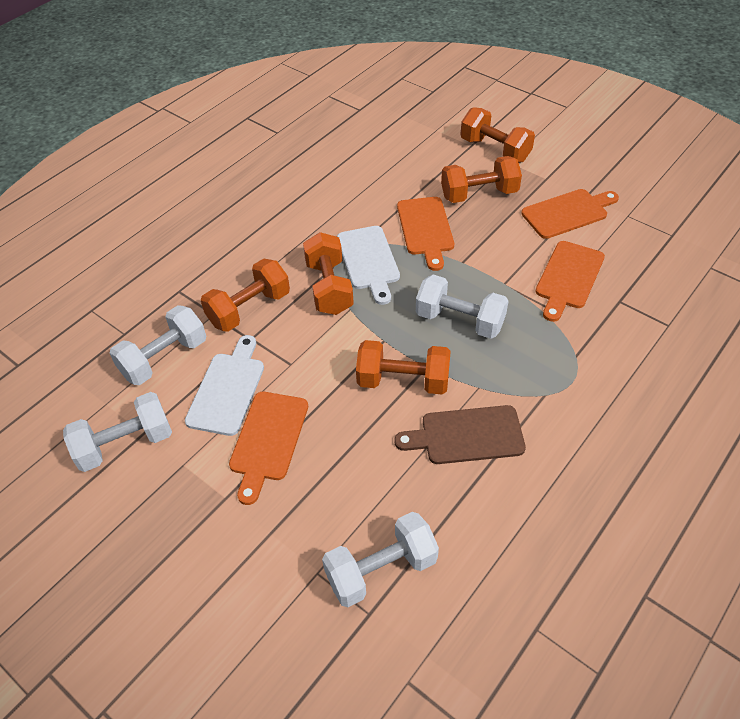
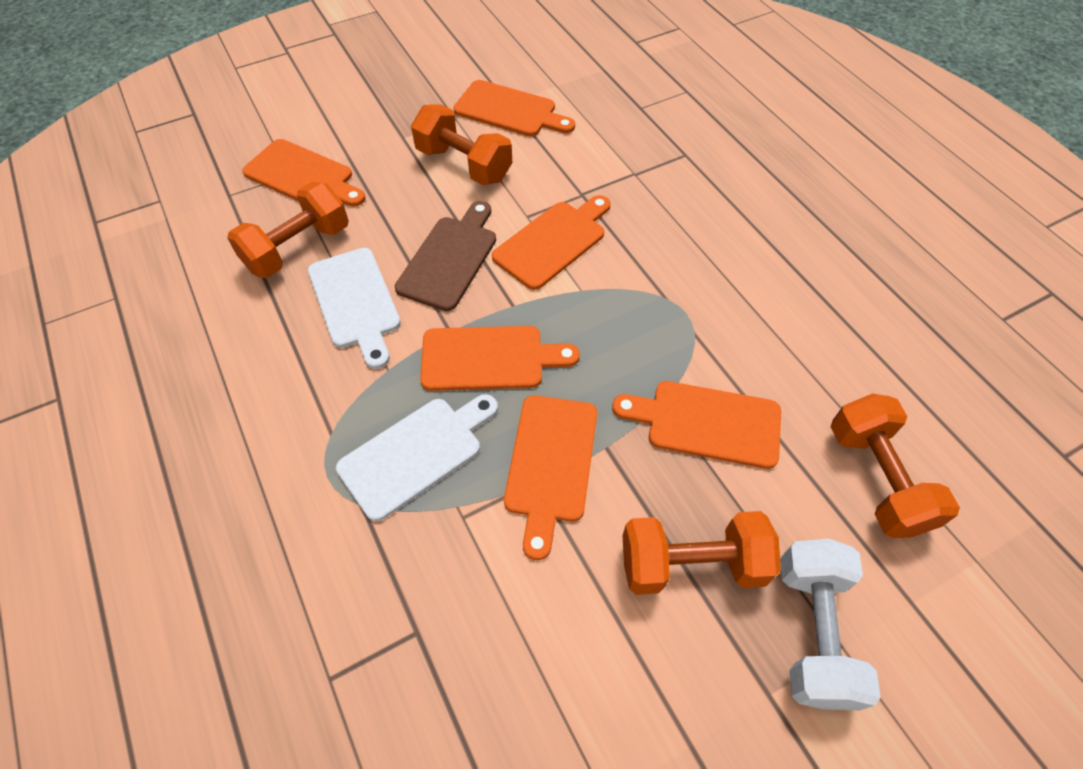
orange cutting board: [229,392,308,505] [397,197,454,271] [521,189,619,239] [535,241,605,322] = 4 -> [242,139,366,207] [420,326,580,391] [453,80,575,137] [492,195,611,290] [504,395,597,560] [612,381,781,469] = 6
orange dumbbell: [201,258,290,332] [303,232,354,315] [356,340,451,395] [441,156,522,203] [460,107,535,163] = 5 -> [227,182,349,278] [411,104,512,185] [623,511,781,595] [831,393,960,538] = 4
white dumbbell: [63,392,172,472] [110,305,206,385] [322,512,439,607] [416,275,509,339] = 4 -> [780,539,881,710] = 1

